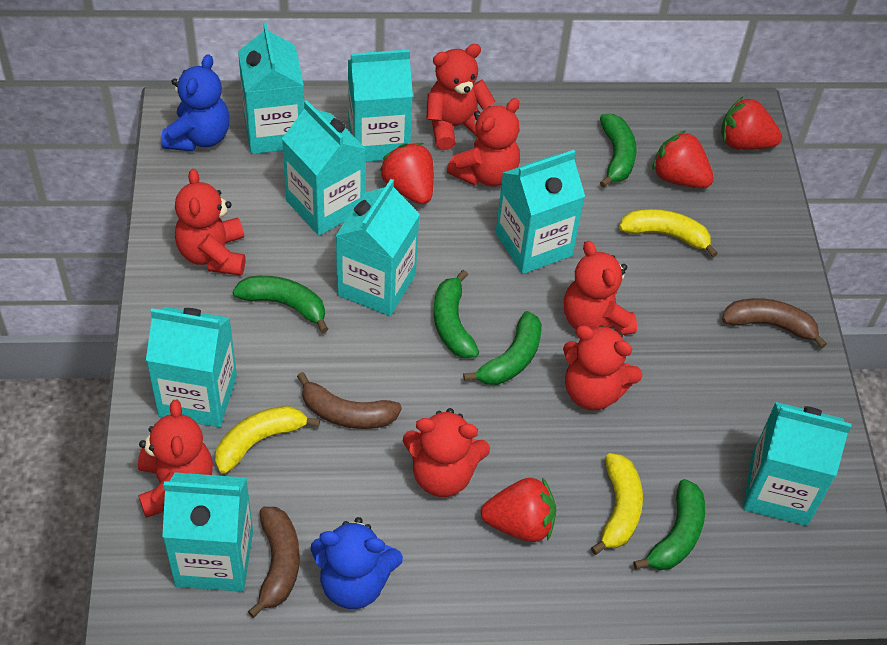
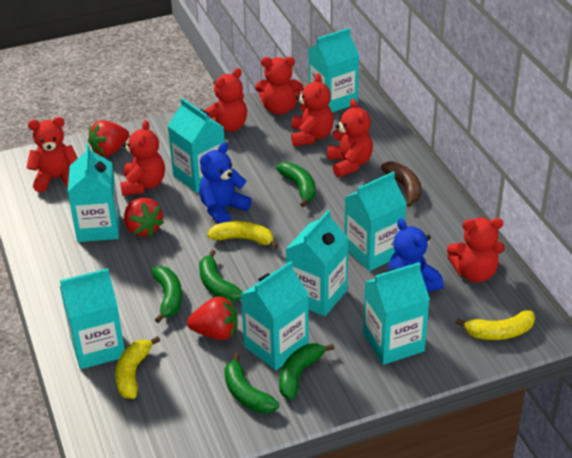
brown banana: [248,507,300,618] [297,372,402,429] [722,298,827,348] = 3 -> [381,161,421,207] = 1
red strawberry: [379,143,434,204] [481,477,556,542] [652,130,714,188] [721,97,782,150] = 4 -> [88,120,129,156] [124,198,164,237] [187,297,238,340] = 3

